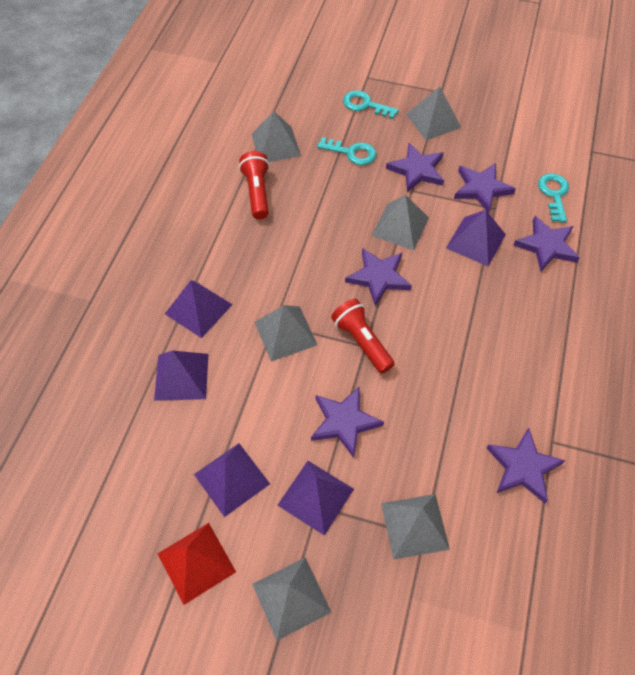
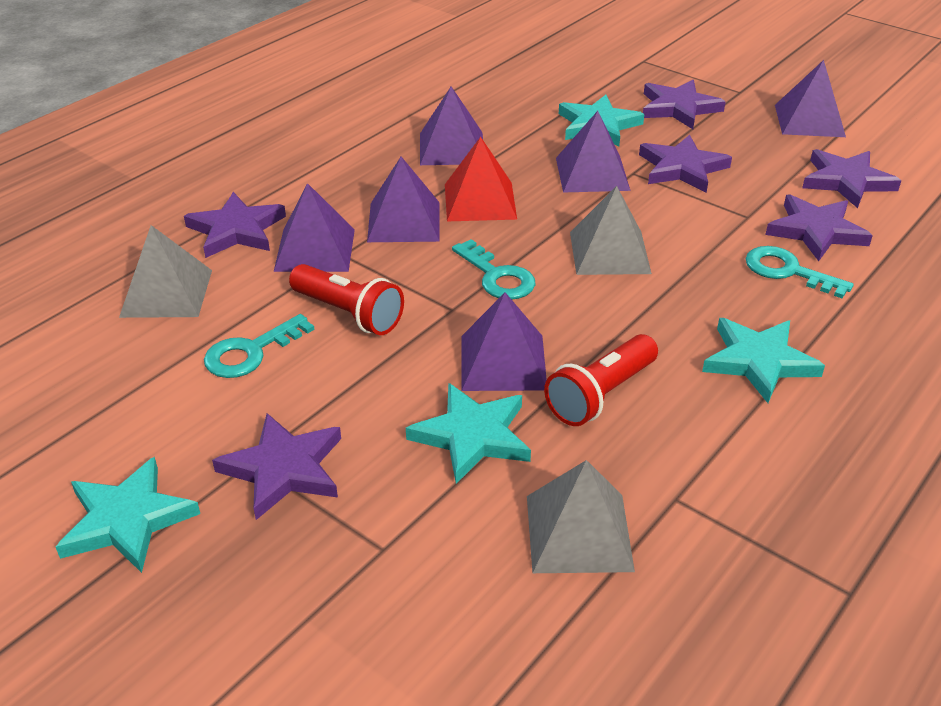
grey pyramid: [252,111,301,162] [252,557,331,641] [255,305,317,362] [371,194,429,250] [381,494,450,560] [406,86,462,141] = 6 -> [119,225,212,318] [527,460,635,573] [570,186,652,275] = 3
purple pyramid: [154,351,208,401] [165,280,233,338] [194,443,270,517] [277,461,354,536] [446,210,506,266] = 5 -> [274,183,355,272] [367,157,440,242] [420,86,483,165] [461,292,547,391] [556,111,630,193] [775,60,846,137] = 6
turquoise star: none = 0 -> [56,457,200,573] [406,383,531,484] [559,95,644,147] [702,318,825,403] = 4

